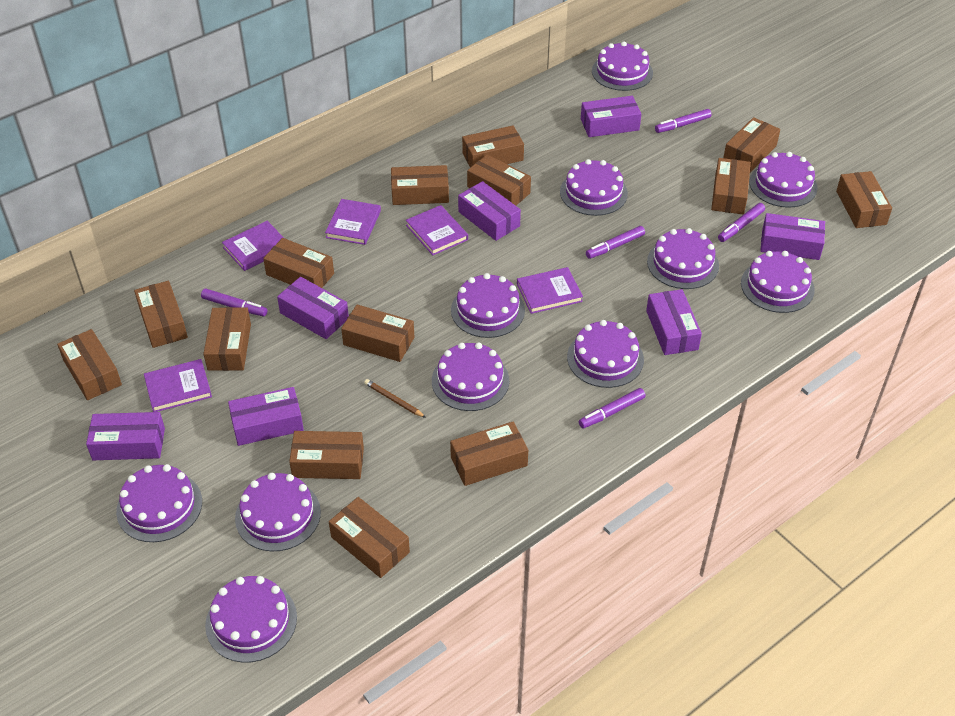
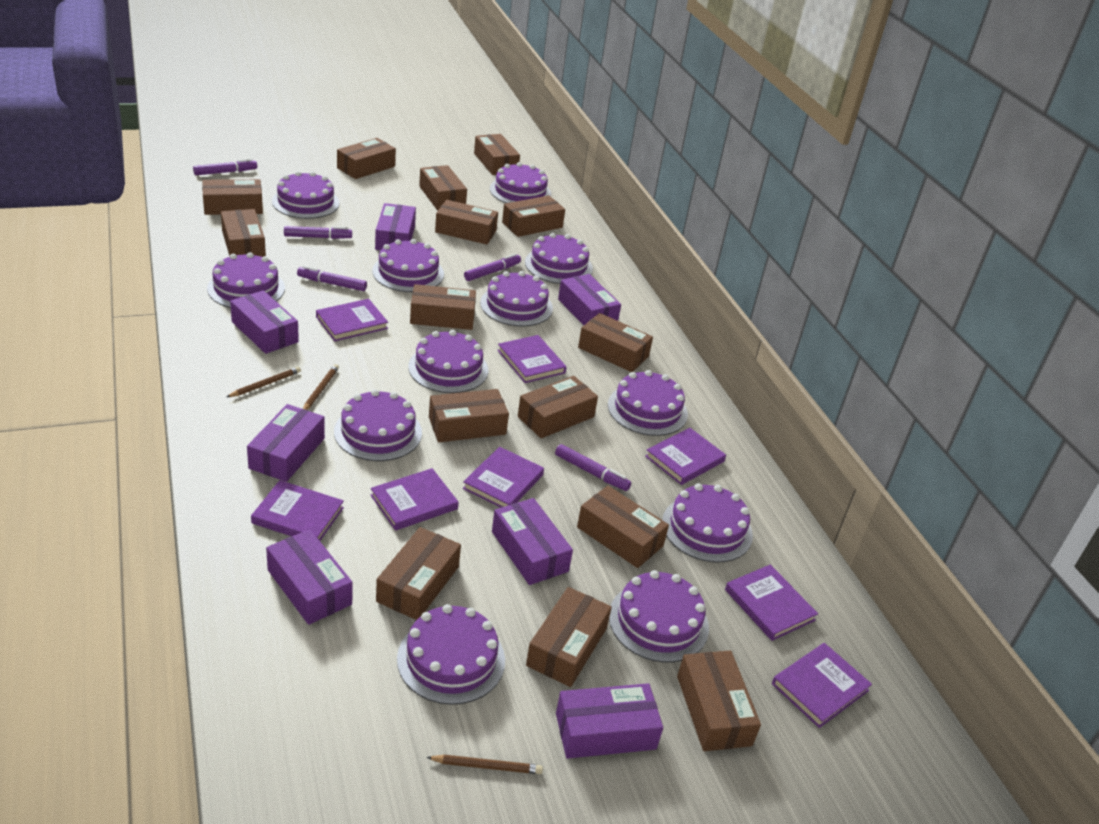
brown box: [57,329,122,400] [134,281,188,348] [203,307,251,371] [263,238,334,288] [289,431,364,479] [329,497,410,578] [341,305,414,362] [391,165,449,205] [450,422,528,486] [462,125,524,168] [467,154,531,206] [711,158,751,214] [723,117,780,172] [836,171,892,228] = 14 -> [202,179,263,215] [221,209,266,257] [337,138,396,179] [376,527,461,620] [410,284,476,330] [419,165,467,211] [429,389,509,442] [435,200,498,244] [474,134,520,175] [502,195,565,237] [518,376,598,438] [526,587,612,687] [577,486,669,568] [578,313,653,372] [677,651,761,751] = 15
brown pencil: [364,379,426,418] = 1 -> [227,367,301,397] [303,364,339,410] [426,755,543,774] = 3
purple book: [144,359,212,412] [222,221,284,271] [325,199,381,245] [406,205,468,255] [517,267,583,314] = 5 -> [251,480,344,541] [316,299,388,341] [371,468,459,531] [463,447,544,508] [498,335,566,383] [645,428,726,485] [725,565,818,641] [772,643,872,728] = 8
purple cake: [116,464,202,542] [205,576,297,663] [235,473,321,551] [432,343,509,411] [451,273,525,338] [560,159,628,216] [567,320,644,388] [592,42,653,91] [647,228,719,289] [741,251,815,313] [749,152,818,208] = 11 -> [207,252,285,308] [272,171,339,219] [334,389,422,461] [372,239,444,292] [397,604,505,705] [408,330,488,393] [480,271,553,327] [490,162,551,203] [525,233,593,284] [608,370,688,436] [609,570,709,662] [662,483,753,562] = 12

